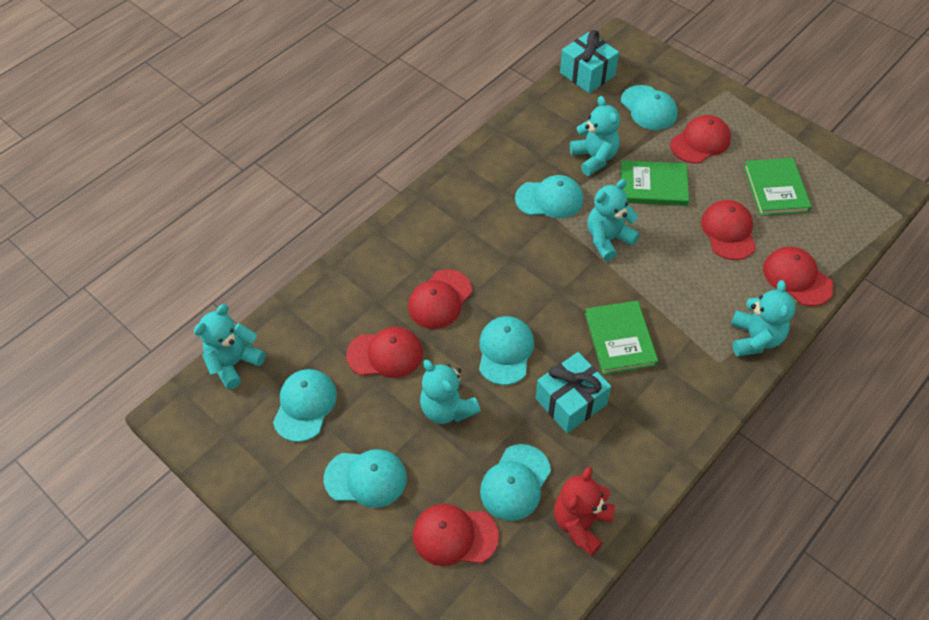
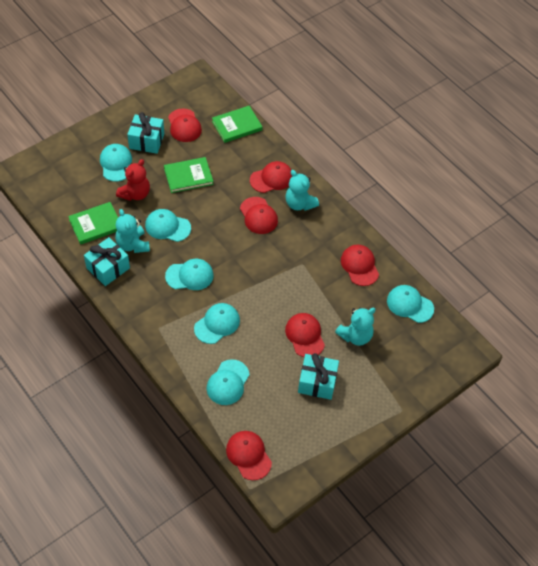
turquoise gift: [536,352,611,433] [560,30,619,93] = 2 -> [84,237,130,286] [127,112,164,154] [298,353,339,400] = 3
turquoise teddy bear: [194,304,266,389] [420,360,481,424] [570,96,620,176] [587,179,640,261] [731,280,796,356] = 5 -> [115,209,150,253] [286,170,319,211] [335,307,376,346] = 3

